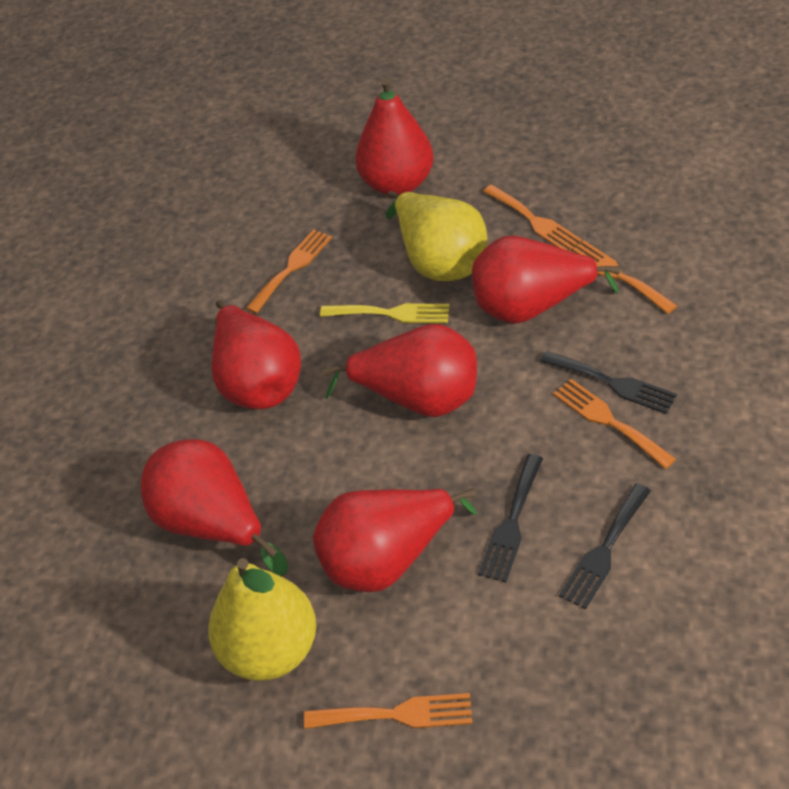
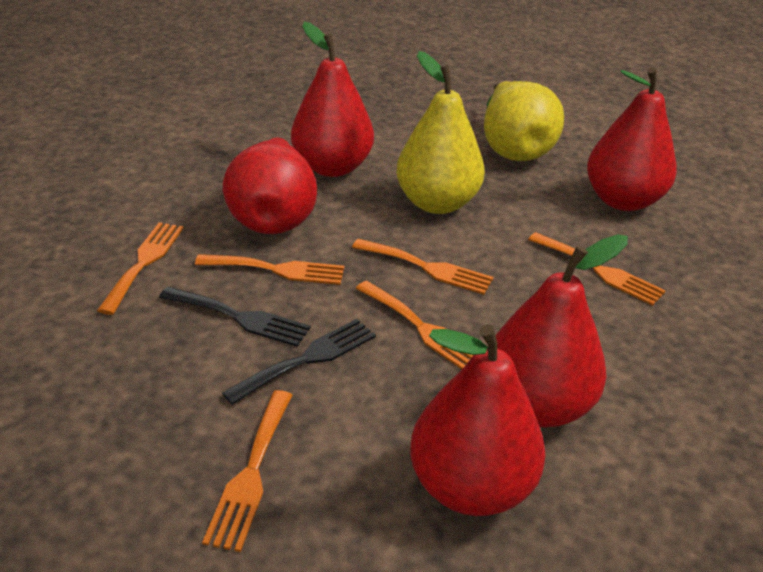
black fork: [478,454,543,582] [540,351,677,414] [559,483,651,610] = 3 -> [159,287,311,347] [222,319,376,405] = 2
orange fork: [246,229,332,314] [304,693,472,729] [483,185,582,251] [553,379,676,469] [570,241,677,314] = 5 -> [97,222,184,315] [195,254,344,285] [202,390,292,552] [352,238,493,295] [356,281,473,369] [528,232,666,306] = 6
red pear: [141,439,288,576] [211,300,301,409] [313,488,477,592] [322,324,477,417] [355,78,434,195] [472,235,621,324] = 6 -> [223,138,317,234] [291,22,374,177] [410,325,546,516] [496,234,628,428] [587,67,677,211] = 5
yellow fork: [320,303,450,323] = 1 -> none = 0

